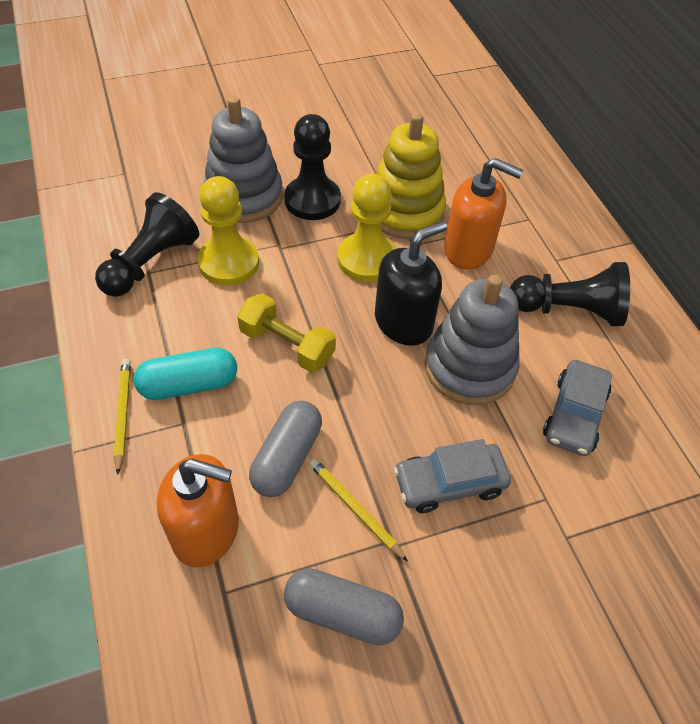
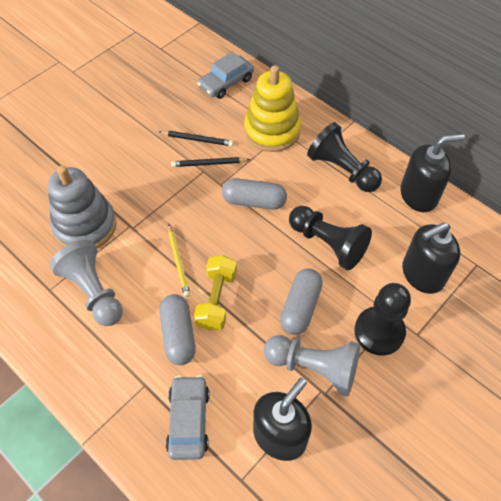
black pencil: none = 0 -> [159,131,233,146] [171,157,250,167] = 2
black soap dispenser: [375,221,447,346] = 1 -> [253,378,312,461] [400,134,465,212] [402,222,460,294] = 3
grey capsule: [249,401,322,497] [284,568,404,645] = 2 -> [159,294,196,365] [222,178,287,210] [280,268,323,335] = 3
grey pawn: none = 0 -> [49,240,123,326] [264,335,360,397] = 2
grey stacking toy: [203,96,283,223] [425,274,520,405] = 2 -> [48,165,117,248] = 1
orange soap dispenser: [157,454,239,568] [444,158,523,269] = 2 -> none = 0
turquoise capsule: [134,348,237,400] = 1 -> none = 0
yellow pawn: [197,176,259,286] [337,174,396,282] = 2 -> none = 0
yellow pencil: [114,359,131,475] [309,458,408,562] = 2 -> [168,224,190,297] = 1

